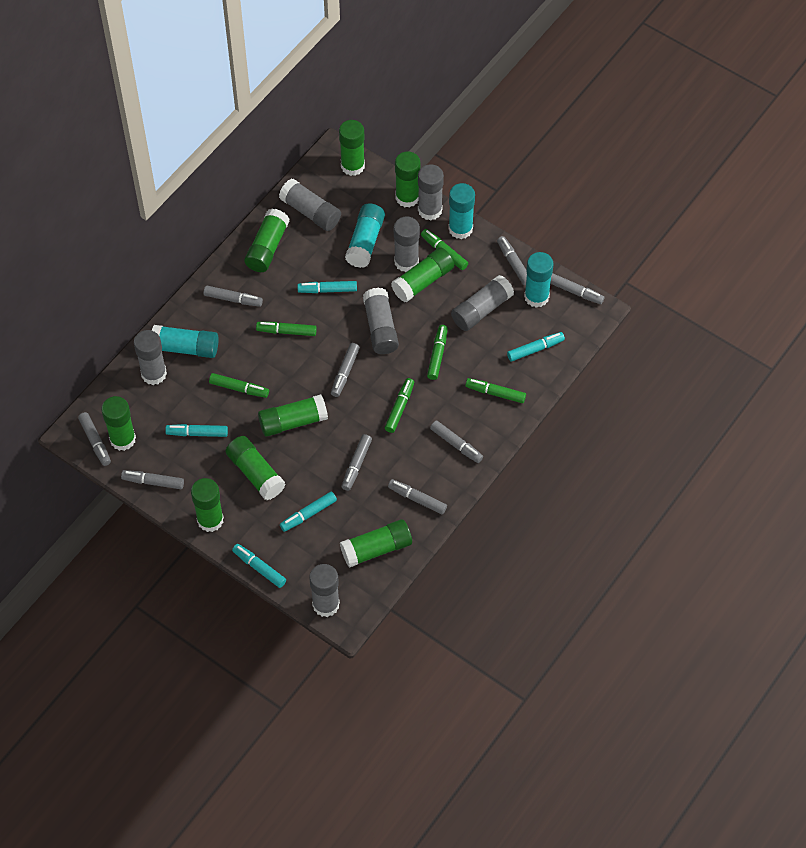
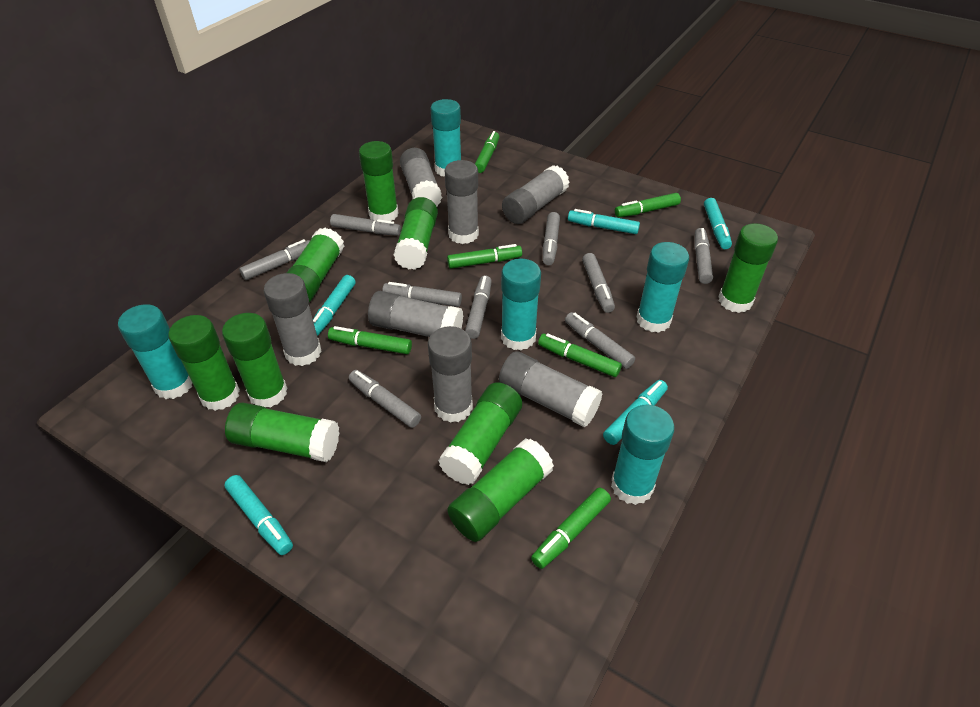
turquoise glue stick: [152,325,218,358] [345,203,385,268] [448,183,475,239] [524,252,553,308] = 4 -> [118,304,192,399] [431,99,461,177] [501,258,541,350] [611,405,674,505] [636,242,689,333] = 5

